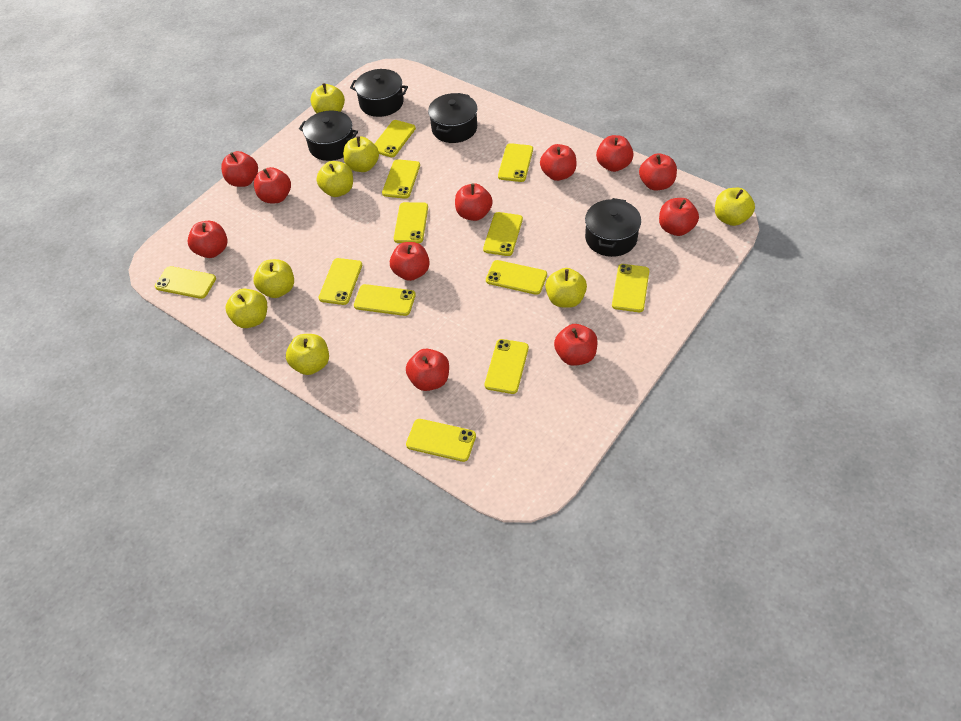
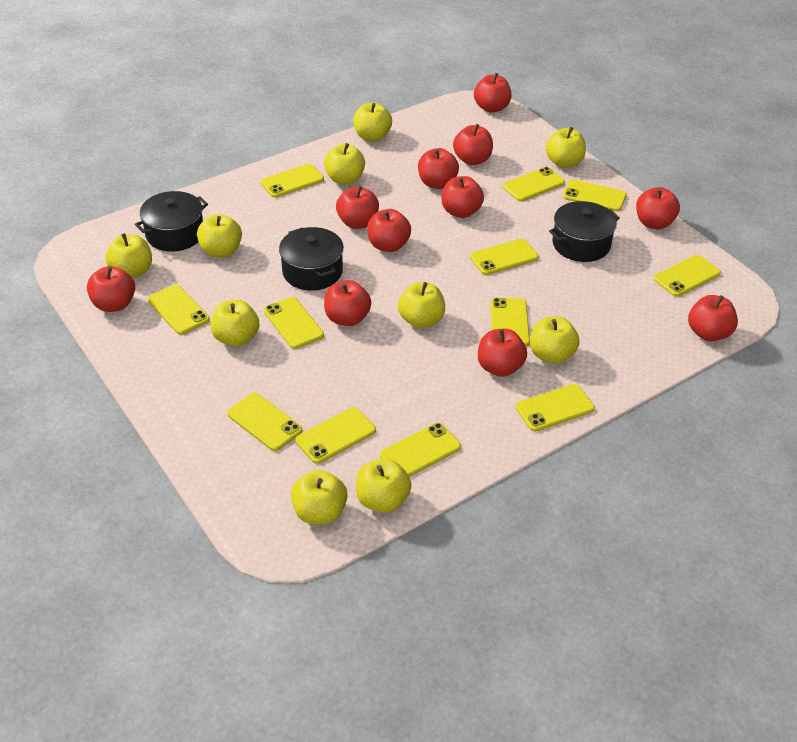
black pot: [299,111,358,161] [350,69,408,117] [428,93,477,143] [585,198,641,257] = 4 -> [135,191,208,252] [279,227,344,290] [549,201,620,262] = 3
yellow apple: [226,289,267,328] [253,259,294,298] [286,334,329,375] [310,83,345,113] [316,161,353,197] [343,136,379,172] [545,268,587,308] [715,188,755,226] = 8 -> [105,233,152,278] [197,214,242,258] [210,299,259,347] [291,470,348,524] [324,143,365,185] [353,102,392,142] [356,458,412,513] [398,282,445,328] [530,317,580,364] [546,127,586,168] = 10

